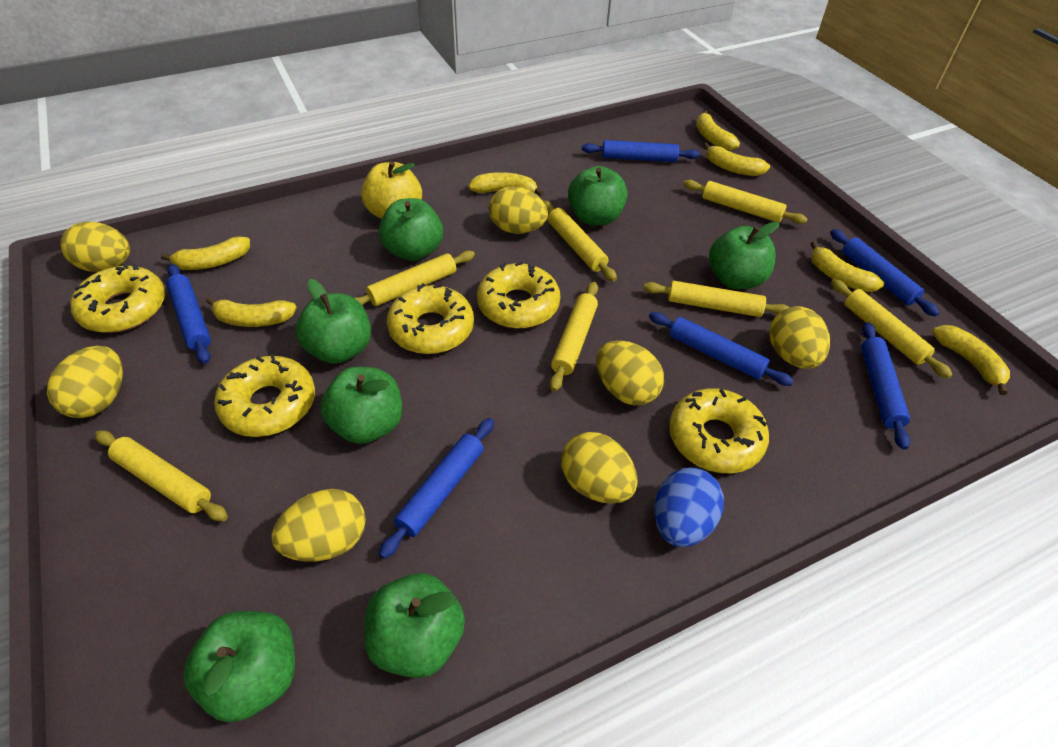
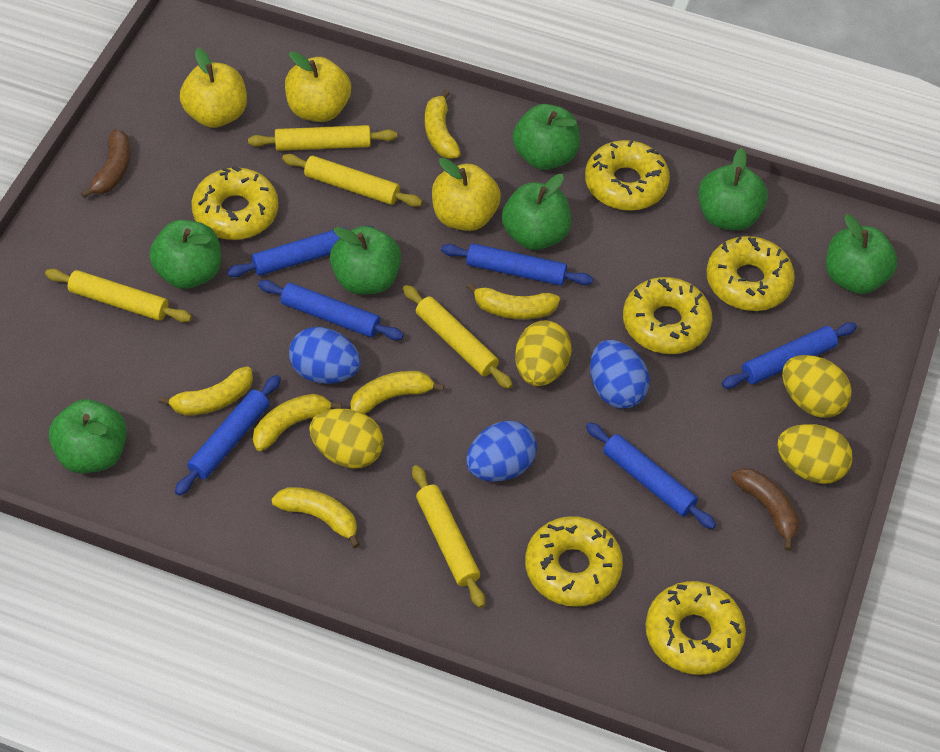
blue egg: [654,467,724,547] = 1 -> [289,327,361,384] [466,421,537,482] [590,340,650,409] = 3
brown banana: none = 0 -> [81,129,131,198] [731,468,799,551] = 2
yellow apple: [361,161,422,219] = 1 -> [180,48,247,128] [285,51,351,122] [432,158,501,231] = 3
yellow banana: [161,236,250,270] [206,297,297,327] [469,172,544,196] [696,110,740,150] [703,143,770,176] [811,241,884,292] [932,325,1010,395] = 7 -> [158,367,253,416] [253,394,342,451] [272,487,360,548] [350,371,445,414] [425,90,461,159] [466,282,560,319] = 6
yellow donut: [70,264,165,333] [214,354,315,437] [387,283,474,354] [477,262,561,328] [669,388,769,473] = 5 -> [192,166,278,240] [525,516,623,607] [585,140,670,211] [623,277,712,354] [646,581,746,675] [707,236,795,311] = 6
yellow egg: [47,346,123,418] [60,222,130,272] [271,489,366,562] [489,186,548,234] [561,432,638,504] [597,340,664,405] [770,306,830,368] = 7 -> [309,409,383,469] [515,321,572,386] [777,424,853,484] [782,355,852,418] = 4
yellow rolling pin: [95,430,228,521] [354,251,475,306] [543,201,617,282] [550,282,598,391] [643,281,789,317] [683,180,807,224] [831,279,953,378] = 7 -> [45,269,192,322] [248,125,397,151] [282,154,423,207] [403,285,513,389] [412,465,485,608] = 5

